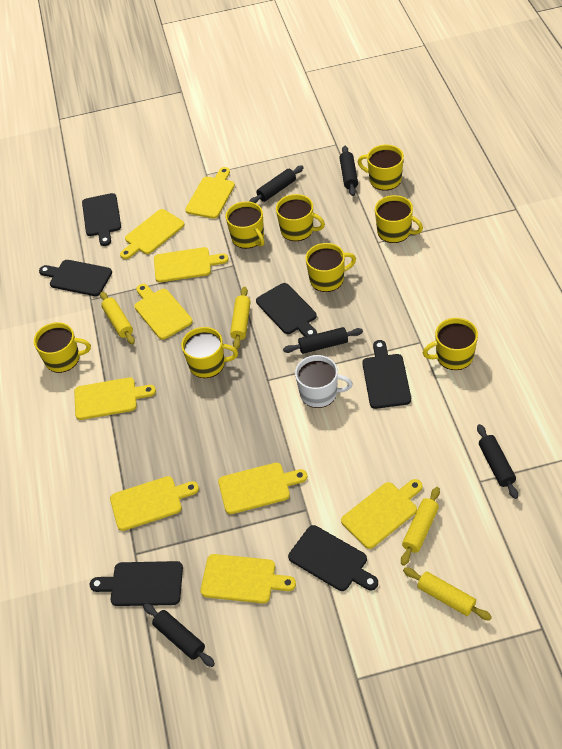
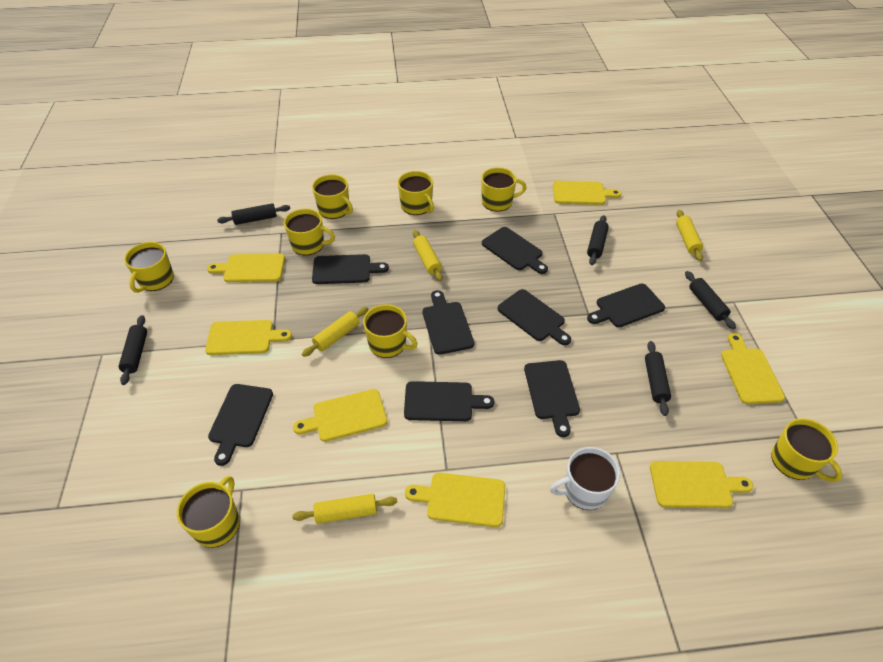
black cutting board: [39,260,112,296] [82,193,121,246] [90,561,183,606] [256,283,317,337] [288,525,378,591] [362,340,411,409] = 6 -> [208,384,273,466] [312,254,389,284] [404,381,494,421] [422,290,474,355] [482,227,548,274] [498,289,571,345] [524,360,580,437] [587,284,665,327] = 8
yellow cutting board: [74,377,156,420] [110,476,199,531] [120,209,184,259] [134,284,193,340] [154,247,228,282] [185,167,235,219] [201,554,296,604] [218,463,307,514] [341,479,423,549] = 9 -> [205,320,292,355] [207,254,285,282] [293,389,387,442] [405,473,505,527] [553,181,621,205] [650,461,753,508] [721,333,785,404] = 7

